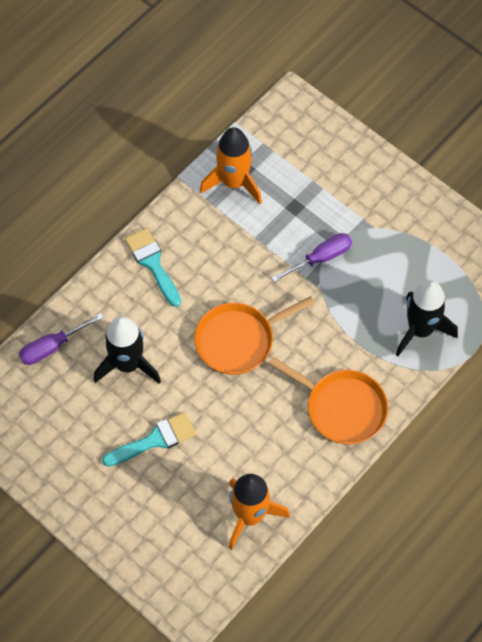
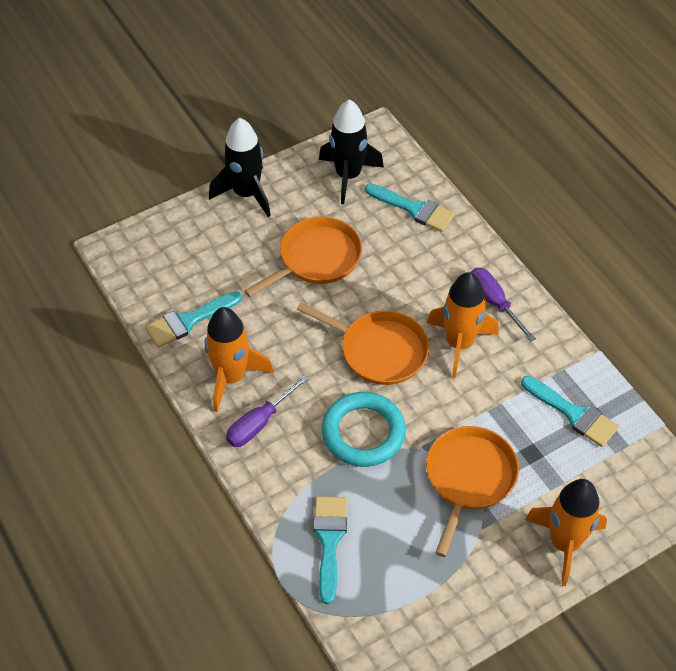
orange pan: [194,296,315,375] [268,357,388,445] = 2 -> [244,217,362,297] [297,303,429,385] [426,426,519,557] = 3
orange rocket: [200,127,262,204] [229,474,290,550] = 2 -> [205,307,274,412] [427,272,499,378] [525,479,607,586] = 3
turquoise brush: [102,412,196,467] [125,228,181,307] = 2 -> [145,291,242,348] [313,496,347,604] [365,184,455,232] [521,376,619,447] = 4
turquoise ring: none = 0 -> [322,392,406,467] = 1

